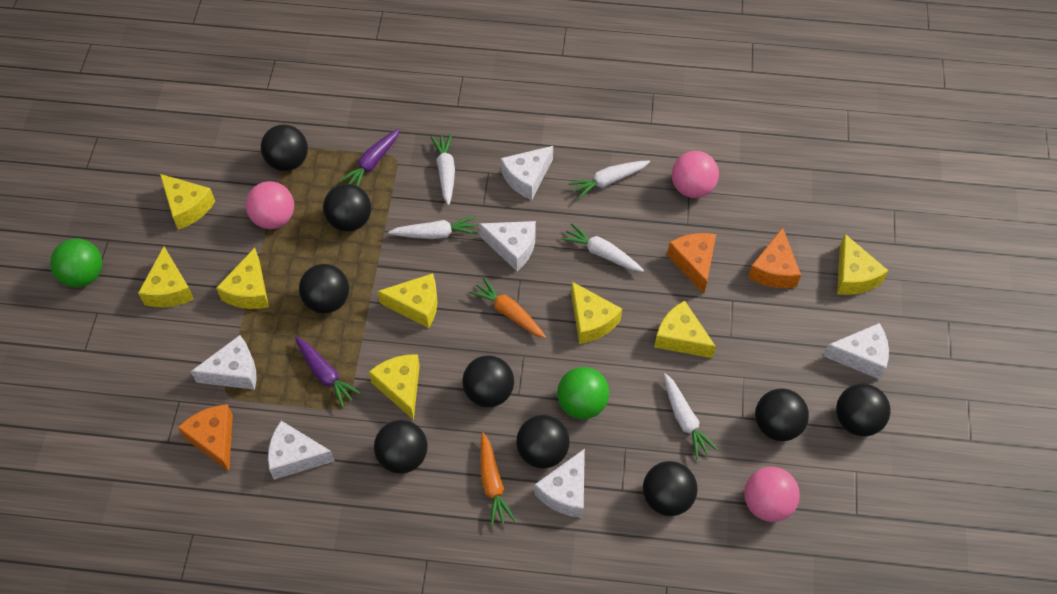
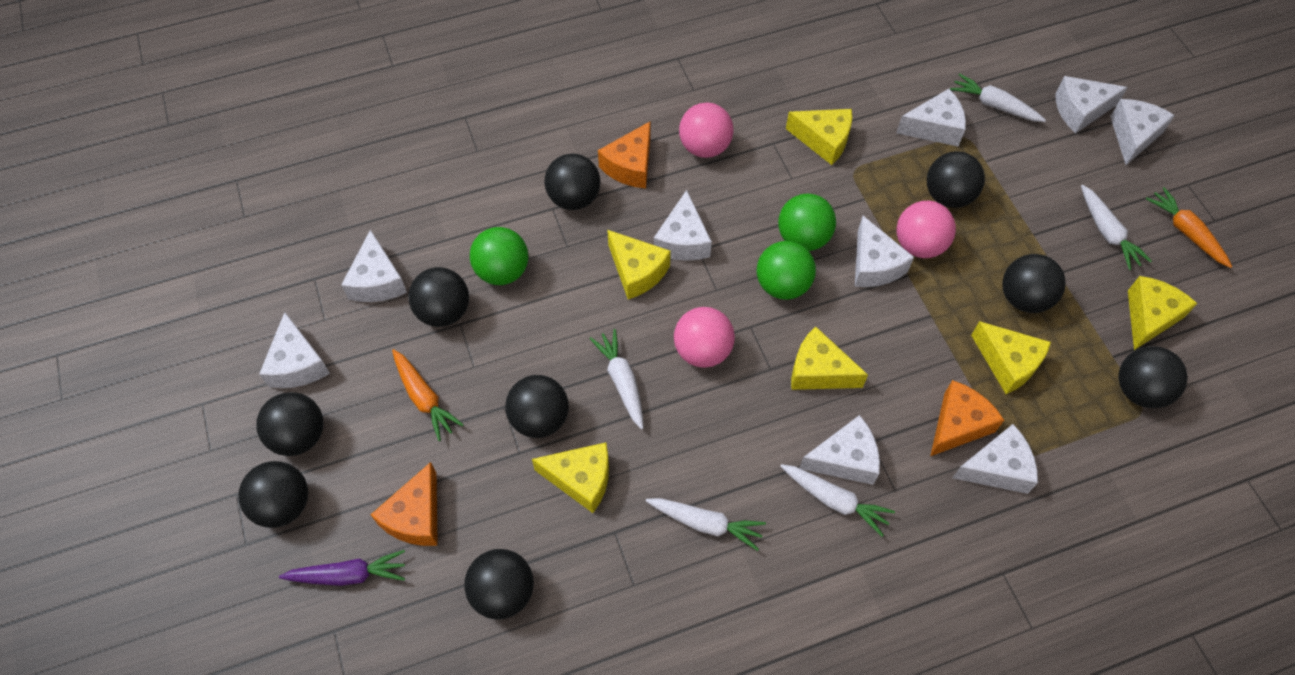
green ball: [50,238,103,288] [557,367,609,419] = 2 -> [470,227,528,285] [757,241,816,300] [778,194,836,251] = 3
purple carrot: [295,337,362,408] [339,129,400,187] = 2 -> [279,550,405,586] = 1
white cheese: [190,335,256,390] [268,421,335,480] [479,221,536,271] [501,146,553,200] [534,449,585,518] [823,323,889,379] = 6 -> [259,312,330,388] [341,230,407,302] [654,190,712,261] [800,415,880,485] [855,216,914,287] [896,89,966,146] [952,424,1038,494] [1055,76,1128,133] [1110,99,1175,165] = 9
yellow cheese: [138,247,194,307] [160,174,215,230] [216,248,269,309] [369,354,420,420] [377,273,437,328] [571,282,622,344] [654,301,716,358] [837,234,889,295] = 8 -> [532,442,609,513] [607,230,671,299] [786,109,852,165] [791,327,868,390] [971,321,1051,394] [1128,276,1198,350] = 6

